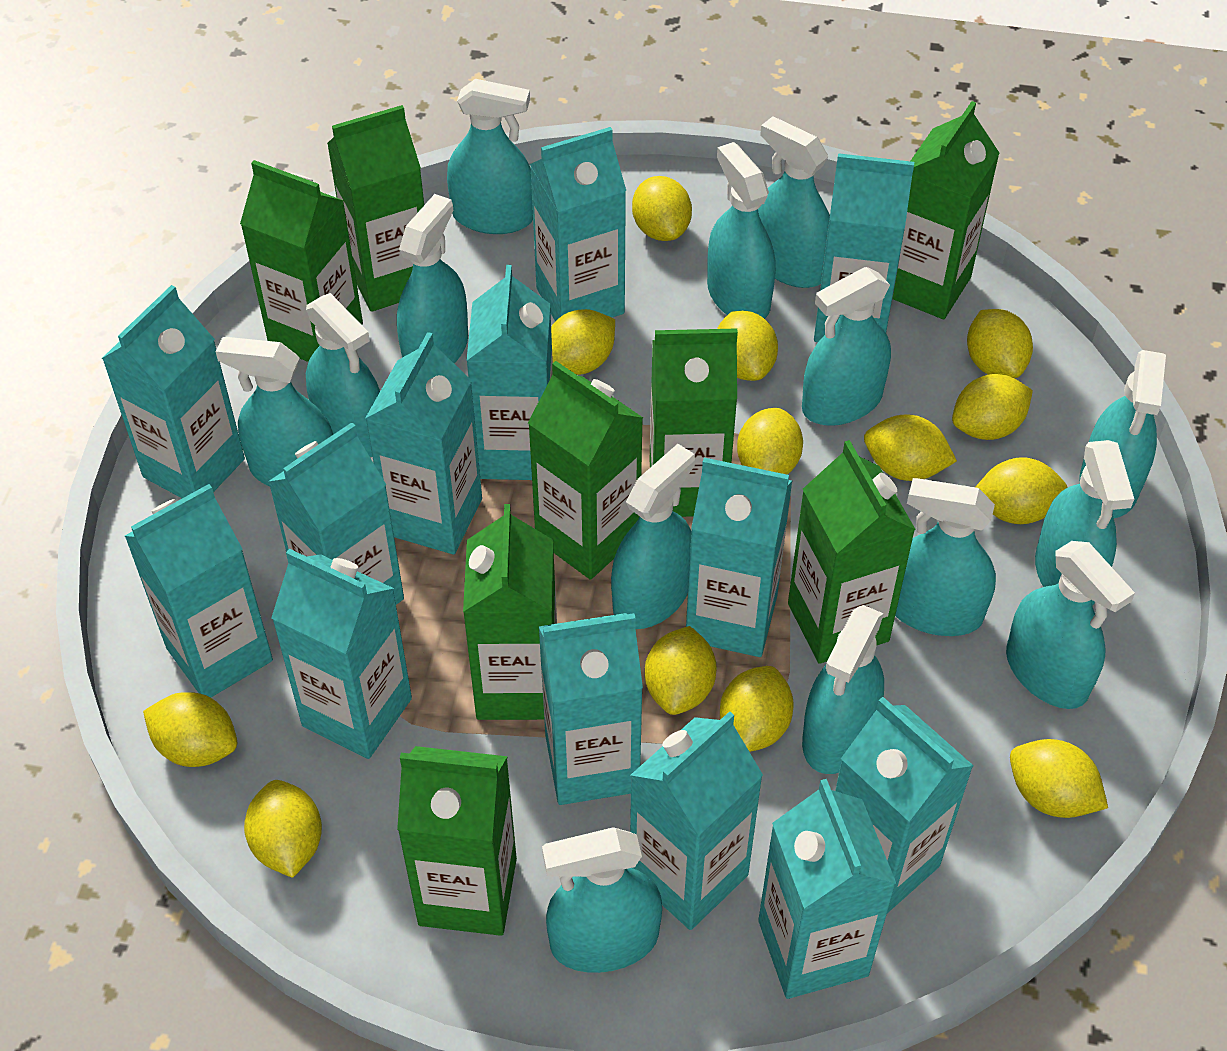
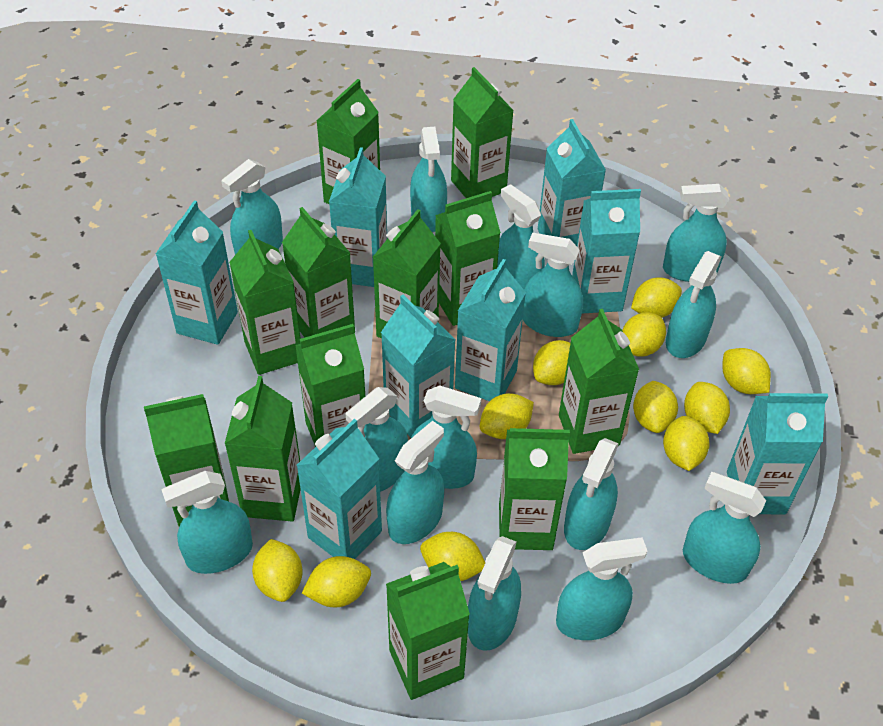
green carton: [240,160,363,362] [327,105,424,312] [397,746,517,936] [463,504,557,720] [528,361,643,580] [650,328,738,517] [788,440,916,664] [892,101,1000,319] = 8 -> [144,394,229,527] [224,376,301,522] [229,230,301,375] [282,207,355,337] [295,324,365,447] [317,79,380,204] [373,209,441,339] [386,562,470,700] [435,191,501,326] [451,67,514,198] [499,428,570,550] [559,309,639,454] = 12
turquoise carton: [101,285,245,498] [125,484,273,698] [268,423,404,605] [271,549,412,759] [365,332,482,554] [466,265,553,480] [530,127,626,321] [538,613,643,805] [630,711,763,930] [686,458,792,657] [758,779,897,999] [814,153,914,342] [835,697,974,913] = 13 -> [156,201,238,345] [297,419,382,559] [329,147,387,287] [381,295,456,438] [455,259,526,401] [538,119,606,246] [572,189,641,313] [727,393,828,514] = 8
yellow lemon: [143,692,237,767] [244,780,322,878] [551,309,615,375] [632,176,692,241] [645,626,717,715] [717,311,778,381] [720,666,794,752] [737,408,803,475] [864,414,957,481] [952,374,1033,440] [967,309,1033,378] [976,457,1068,524] [1010,739,1108,818] = 13 -> [252,539,303,602] [302,556,371,607] [420,532,485,581] [480,393,534,439] [533,340,570,385] [622,312,666,357] [631,277,682,318] [633,381,678,433] [663,416,710,471] [684,382,730,434] [722,348,771,394] = 11

